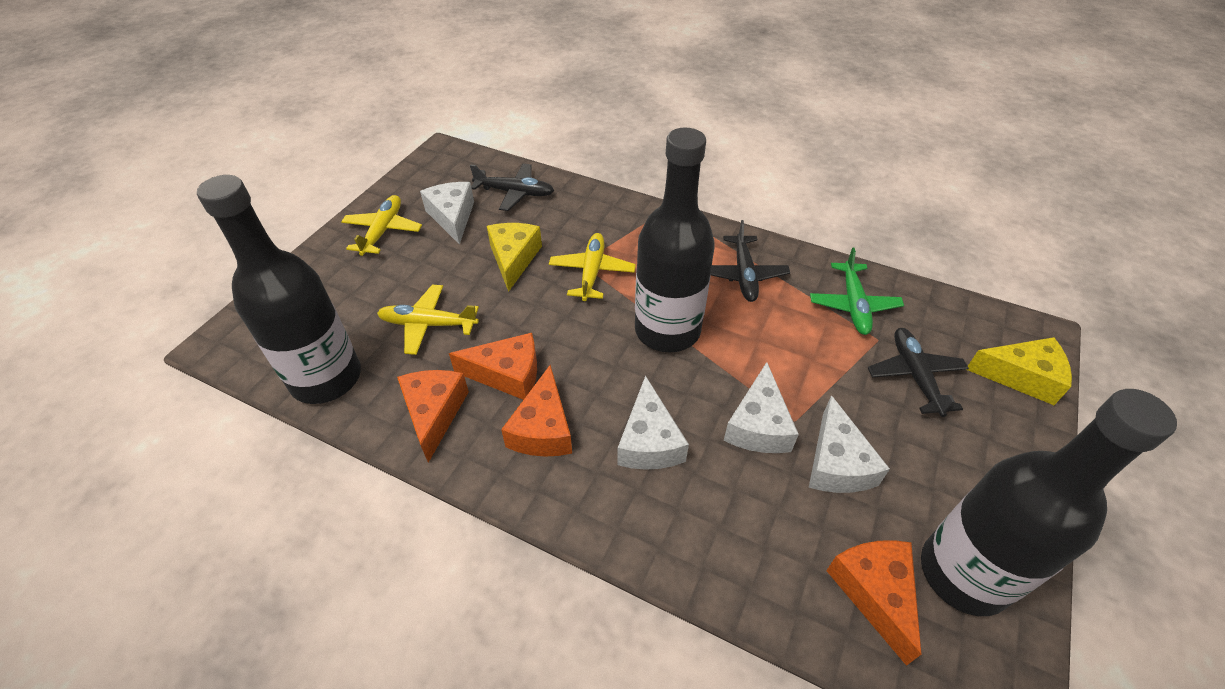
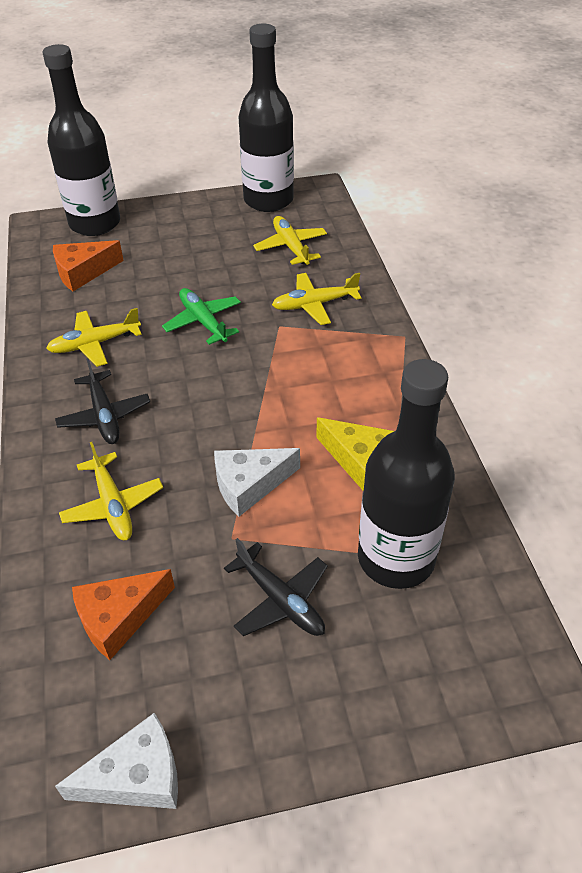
black plane: [470,163,554,211] [711,220,790,302] [868,328,969,417] = 3 -> [55,358,150,444] [224,538,328,636] = 2
orange cheese: [397,370,469,463] [449,333,537,400] [501,365,572,457] [826,540,921,666] = 4 -> [53,240,124,291] [72,569,175,660] = 2
white cheese: [420,182,474,245] [617,375,689,470] [724,362,799,453] [809,395,890,493] = 4 -> [55,713,178,809] [214,448,300,516] = 2
yellow cheese: [487,223,542,292] [967,337,1072,405] = 2 -> [316,417,394,491] = 1
yellow plane: [341,195,422,256] [377,285,479,355] [549,233,636,301] = 3 -> [46,308,142,367] [59,442,163,540] [253,216,327,265] [272,273,361,325] = 4

